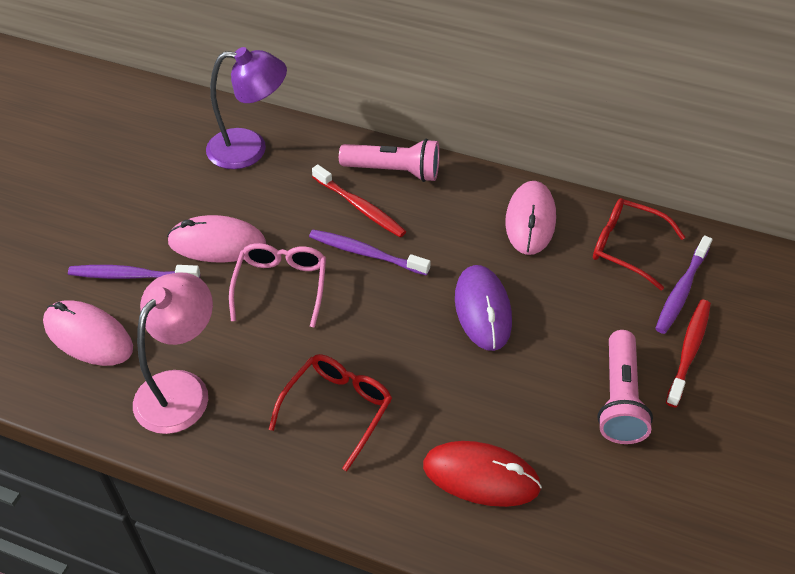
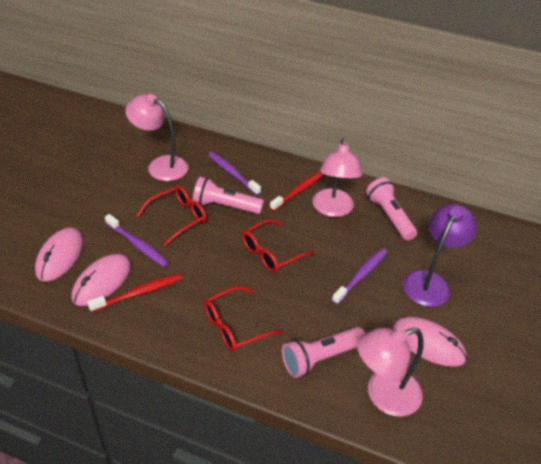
pink flashlight: [339,139,440,182] [597,330,653,444] = 2 -> [193,176,264,214] [282,327,365,378] [366,177,417,241] = 3
pink glasses: [229,243,326,328] = 1 -> none = 0
pink lamp: [133,272,213,434] = 1 -> [125,94,188,181] [312,138,362,217] [357,327,424,417] = 3
purple mouse: [455,265,512,351] = 1 -> none = 0
red glasses: [269,354,392,471] [593,198,685,290] = 2 -> [137,185,207,246] [204,286,284,352] [242,219,315,272] = 3
red mouse: [423,441,542,507] = 1 -> none = 0

